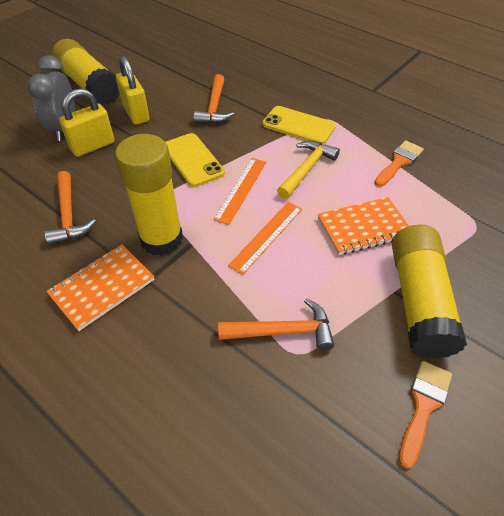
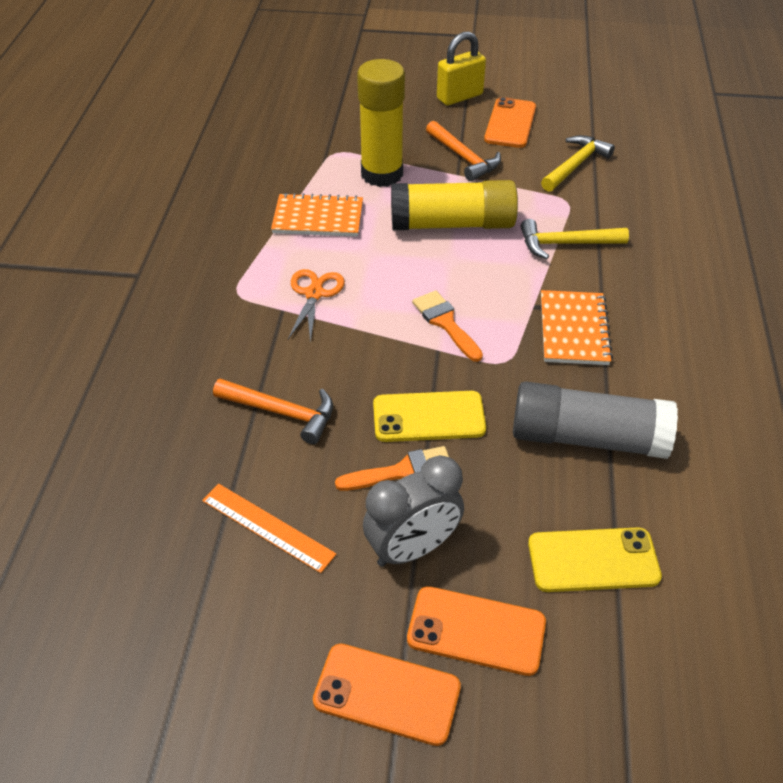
grey glue stick: none = 0 -> [513,381,678,459] = 1
orange hammer: [44,171,96,245] [194,74,234,123] [218,298,334,351] = 3 -> [213,379,333,444] [426,121,501,181] = 2
orange phone: none = 0 -> [313,644,461,746] [407,586,546,676] [484,97,536,148] = 3
orange ruler: [214,158,266,225] [228,202,302,275] = 2 -> [202,484,336,573] = 1
orange scissors: none = 0 -> [288,269,345,344] = 1
yellow glue stick: [52,39,119,105] [115,134,183,256] [392,225,467,359] = 3 -> [357,59,405,187] [391,180,518,230] = 2
yellow hammer: [277,141,340,199] = 1 -> [520,219,629,259] [541,135,615,192] = 2
yellow padlock: [59,89,115,157] [116,56,150,125] = 2 -> [437,32,486,106] = 1

